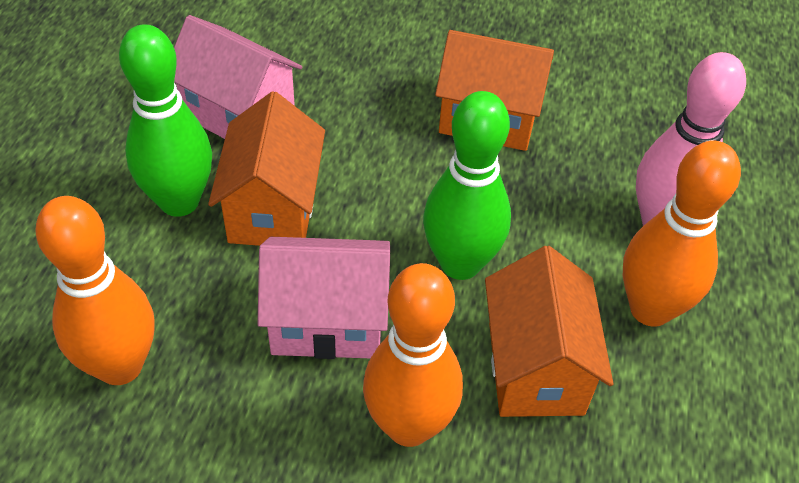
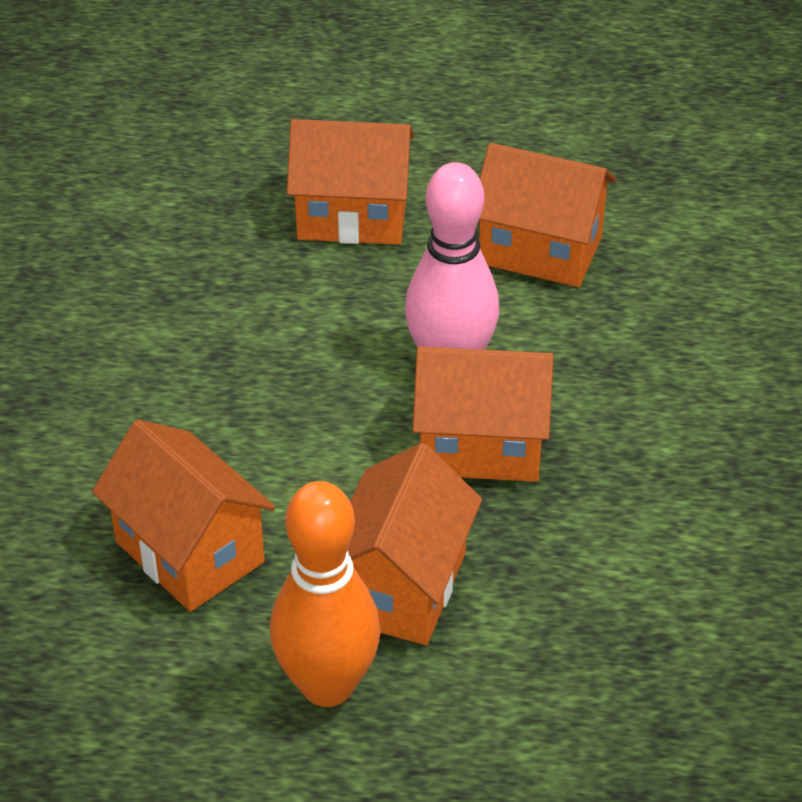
green bowling pin: [119,24,212,217] [423,91,511,280] = 2 -> none = 0
orange bowling pin: [36,196,155,385] [363,263,463,447] [623,141,741,327] = 3 -> [270,481,381,707] = 1
orange house: [208,91,325,246] [435,30,554,151] [485,246,613,417] = 3 -> [92,419,276,612] [287,119,414,245] [348,443,482,645] [413,346,554,482] [479,143,616,287] = 5
pink house: [174,15,302,139] [257,237,390,359] = 2 -> none = 0

